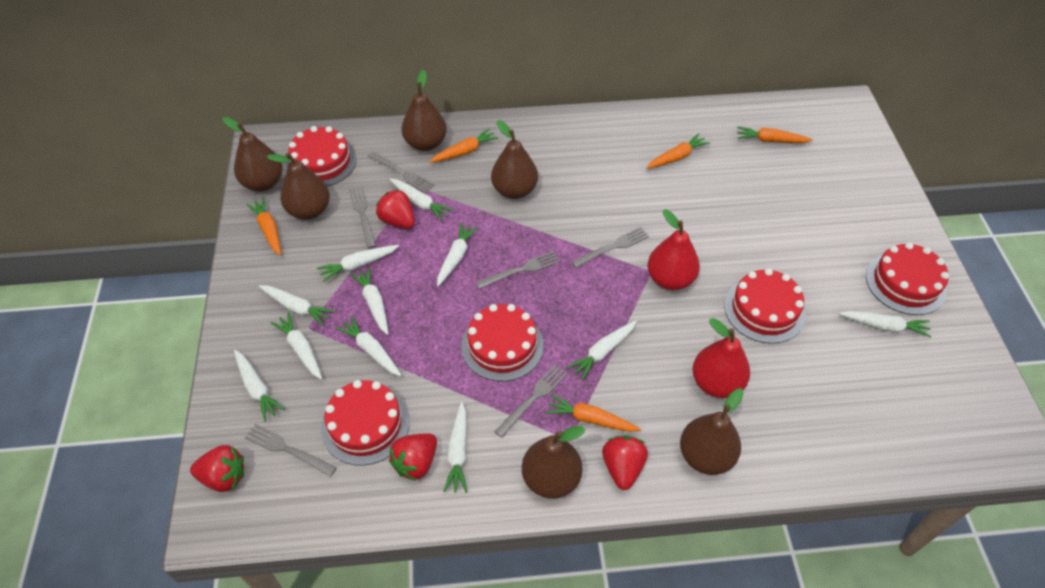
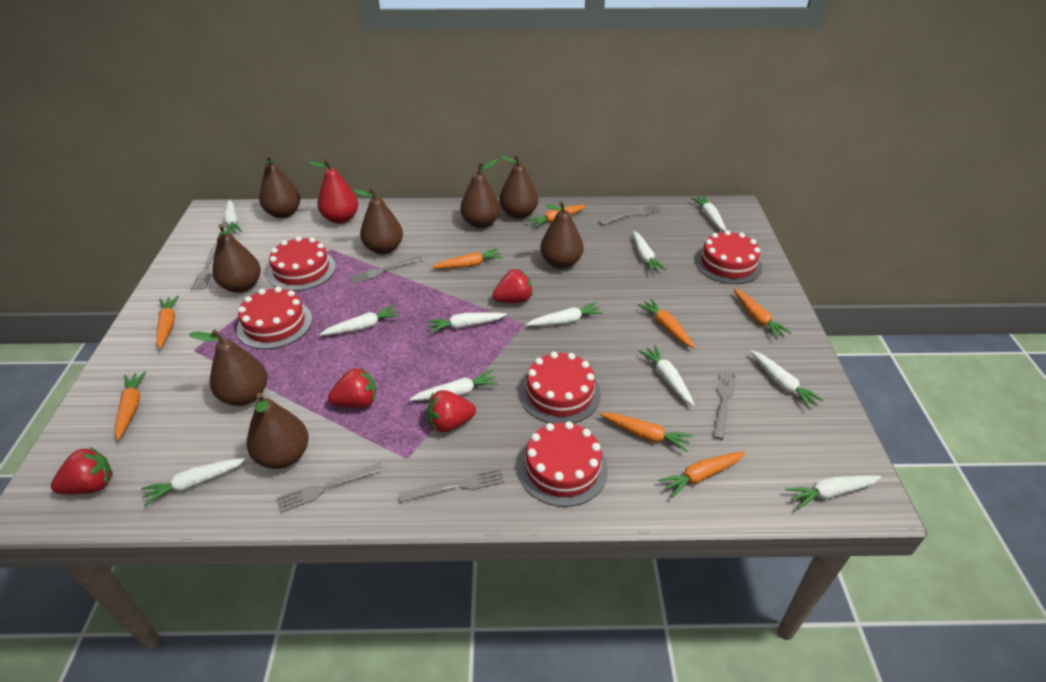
brown pear: [223,117,283,191] [267,153,330,220] [401,70,447,151] [491,120,538,199] [522,426,585,499] [680,388,743,475] = 6 -> [189,330,267,406] [212,224,261,293] [247,392,309,469] [259,155,301,218] [353,187,403,255] [460,159,500,228] [499,154,538,219] [540,201,584,269] = 8
orange carrot: [246,197,281,255] [429,128,499,163] [545,394,641,432] [646,133,710,169] [737,127,813,143] = 5 -> [115,372,146,440] [156,296,179,349] [431,248,503,269] [527,205,586,228] [599,413,693,452] [638,299,696,349] [658,451,745,498] [733,289,791,339] = 8
red pear: [647,209,700,290] [693,318,750,398] = 2 -> [308,159,358,224] = 1

